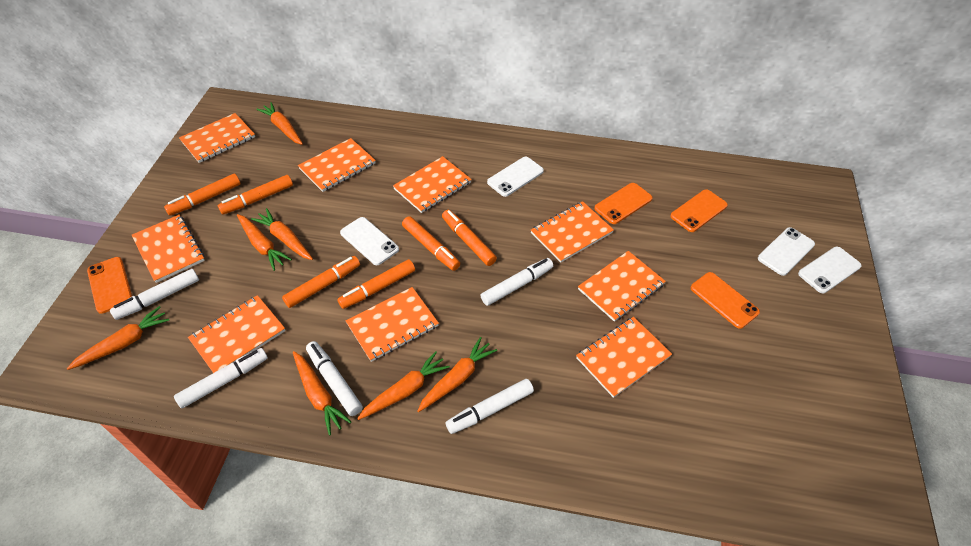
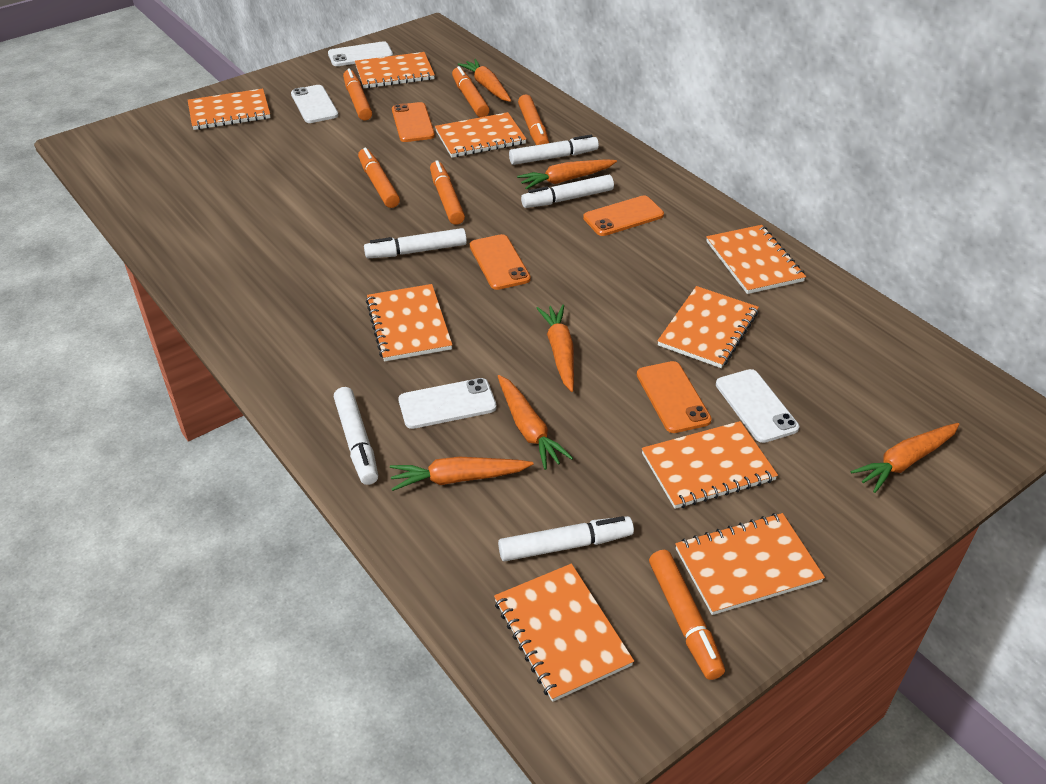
orange carrot: [66,306,169,370] [237,214,292,271] [251,208,313,260] [256,102,303,145] [293,351,351,436] [357,351,450,420] [417,337,497,412] = 7 -> [390,457,533,491] [458,59,511,102] [498,375,573,470] [517,159,617,190] [536,305,574,392] [850,423,960,493] = 6

